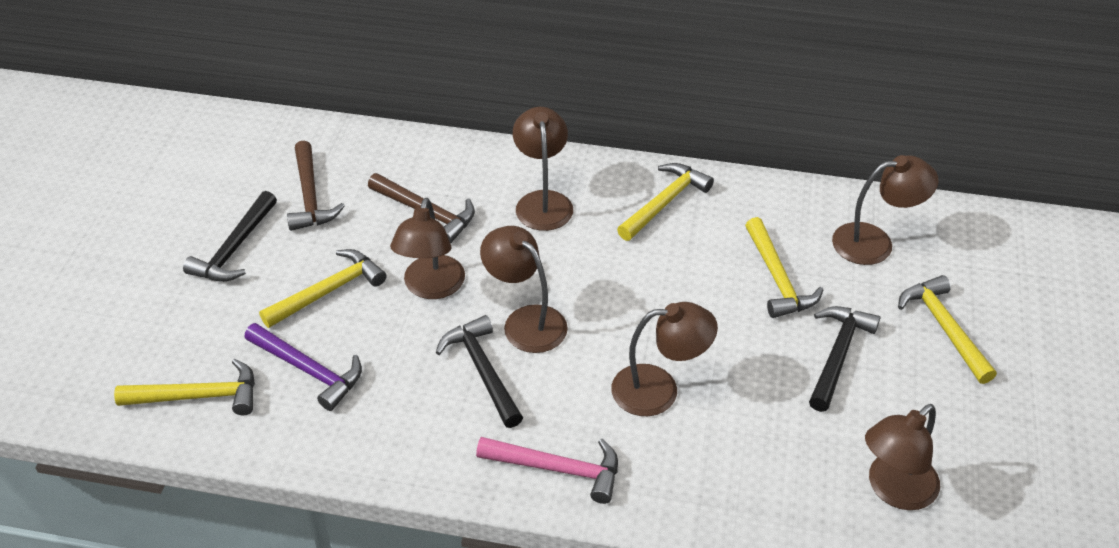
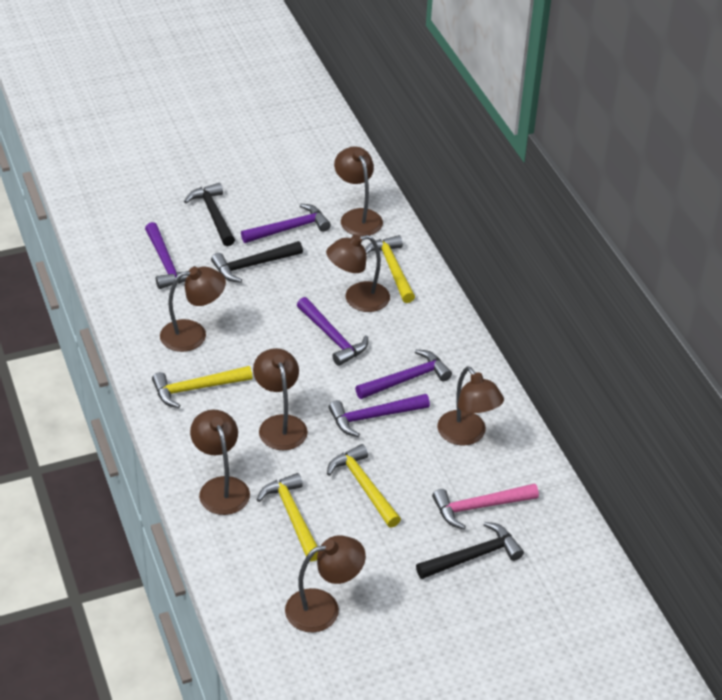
brown hammer: [287,140,345,231] [368,173,475,244] = 2 -> none = 0
brown lamp: [390,198,465,299] [480,226,568,353] [513,107,573,231] [611,302,718,416] [832,155,938,265] [865,404,940,510] = 6 -> [160,266,226,352] [190,410,250,515] [253,348,308,450] [285,535,366,633] [326,234,390,312] [334,146,383,236] [437,366,504,446] = 7
purple hammer: [245,323,362,411] = 1 -> [145,222,196,289] [241,204,331,243] [297,297,368,366] [328,394,430,437] [355,350,452,399] = 5
yellow hammer: [114,359,255,415] [259,249,386,328] [617,163,714,241] [745,217,823,318] [898,275,997,384] = 5 -> [152,366,253,408] [257,473,318,562] [327,444,401,528] [365,235,415,303] = 4

